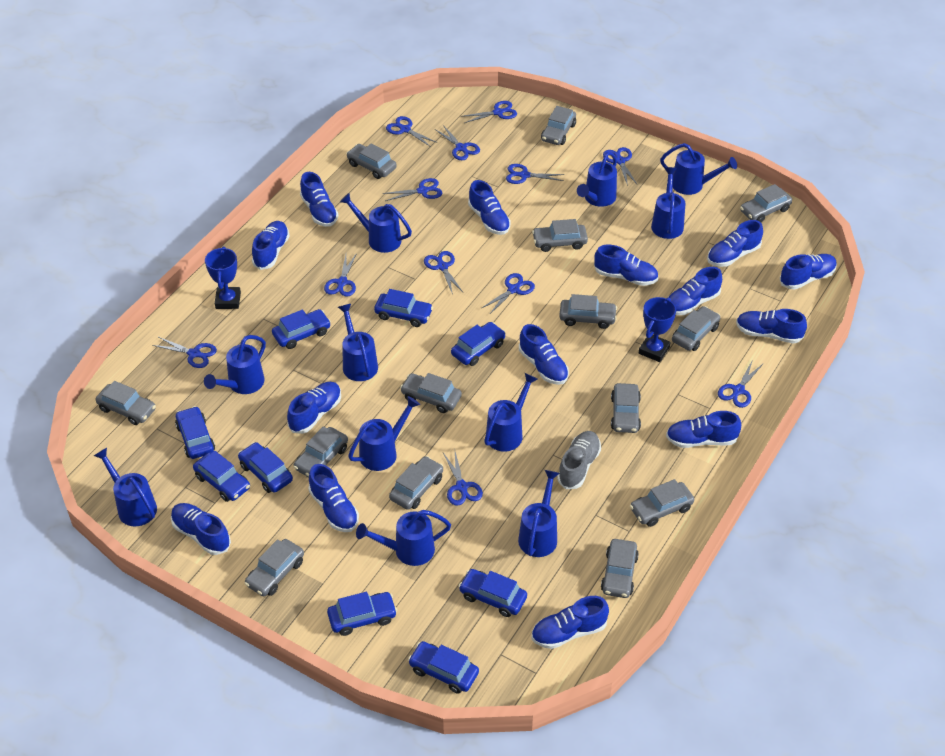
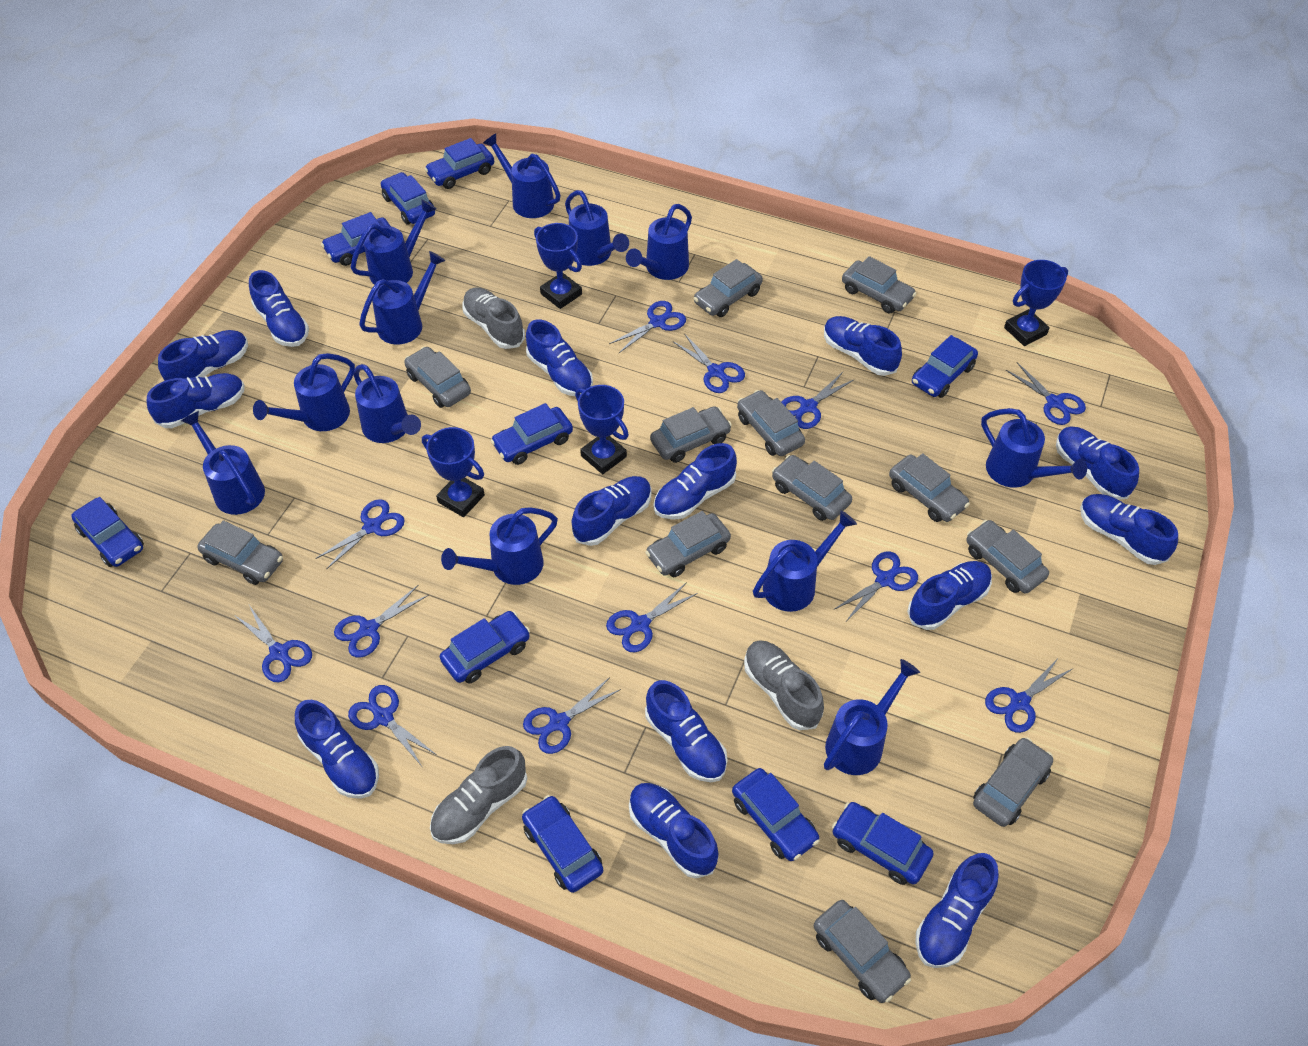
blue car: [175,406,215,459] [193,451,250,502] [238,442,293,493] [272,309,331,349] [327,592,397,636] [374,289,433,327] [408,641,479,694] [451,322,506,366] [459,569,527,617] = 9 -> [71,497,144,567] [321,212,390,266] [381,172,435,225] [425,138,494,189] [440,611,530,684] [491,403,573,465] [522,795,603,893] [732,768,820,861] [832,802,934,885] [912,335,978,398] = 10
blue trophy: [205,247,241,309] [639,297,676,362] = 2 -> [422,427,485,517] [534,223,582,309] [575,385,629,474] [1004,260,1068,346] = 4
blue watering can: [94,448,157,526] [204,335,266,394] [338,304,378,381] [340,193,412,253] [348,396,420,471] [356,510,451,566] [484,373,538,452] [518,470,560,557] [577,152,617,207] [651,167,686,239] [660,143,737,195] = 11 -> [181,411,265,515] [253,353,355,431] [351,199,436,285] [353,364,421,443] [359,251,445,345] [441,507,558,585] [483,133,560,218] [565,190,629,266] [626,204,692,280] [753,510,857,612] [824,659,920,775] [981,408,1087,488] = 12
grey car: [96,381,156,425] [245,539,304,596] [293,427,348,477] [346,143,397,179] [389,456,443,510] [400,373,462,413] [532,219,588,252] [541,106,576,145] [559,294,617,329] [601,539,639,598] [611,383,641,433] [630,479,694,527] [672,306,720,351] [740,184,792,222] = 14 -> [197,520,283,585] [404,347,471,408] [645,511,731,577] [650,406,732,463] [694,259,763,317] [737,390,805,456] [772,455,852,521] [814,900,911,1003] [842,256,917,313] [889,453,970,522] [966,520,1049,594] [973,737,1053,827] = 12
grey shoe: [557,431,601,489] = 1 -> [430,746,527,844] [462,287,525,349] [744,640,824,730] = 3

